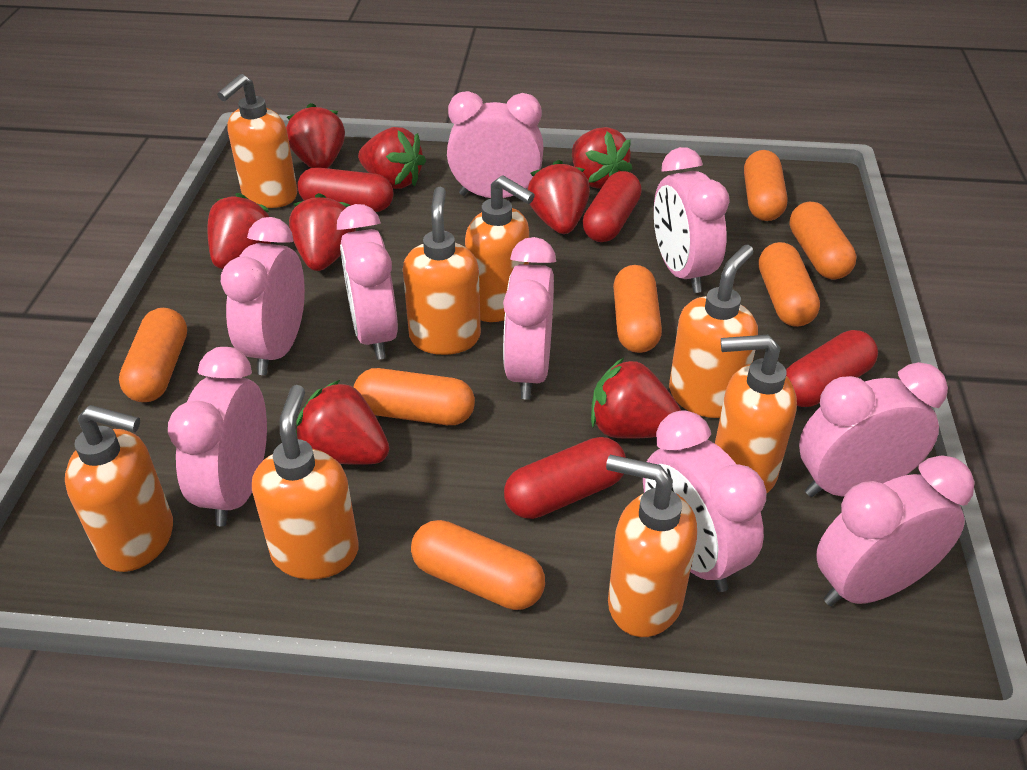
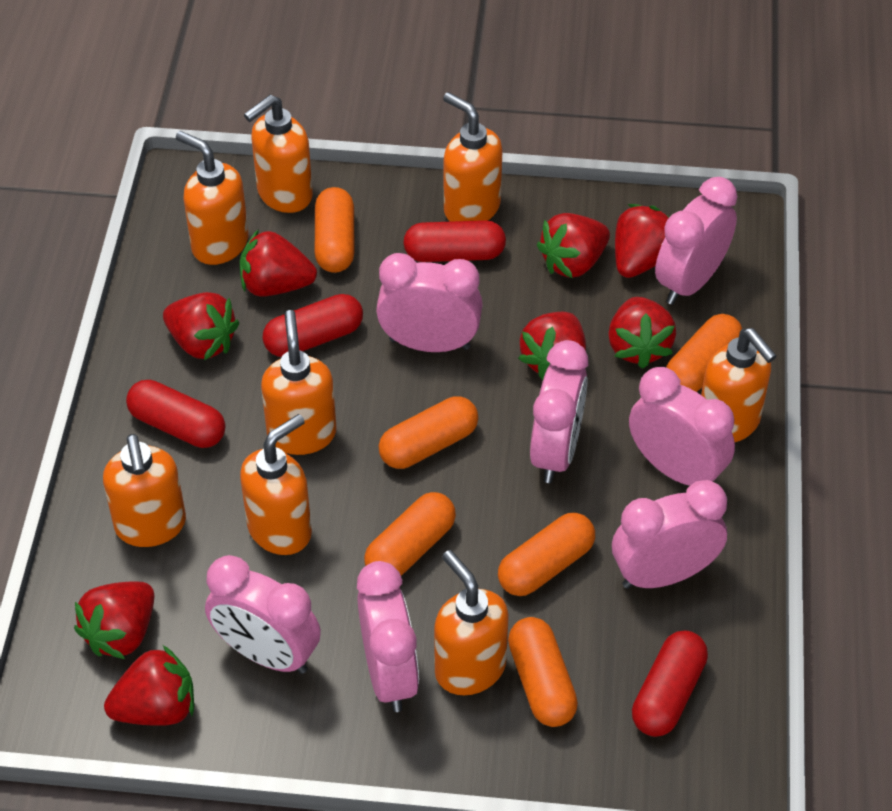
orange capsule: [119,308,187,402] [354,368,475,425] [411,520,545,610] [613,265,662,353] [744,150,788,221] [759,242,820,327] [789,202,856,279] = 7 -> [315,187,355,273] [364,492,456,576] [379,396,478,469] [498,513,595,596] [508,617,578,727] [666,314,742,392] = 6
pink clock: [168,347,267,526] [221,217,305,375] [337,204,398,360] [447,91,544,198] [503,237,556,400] [643,410,767,592] [654,147,730,293] [799,362,948,497] [816,455,975,606] = 9 -> [205,555,321,674] [357,561,419,712] [376,253,483,352] [530,340,588,483] [612,480,727,589] [629,367,735,486] [655,177,737,305] = 7

